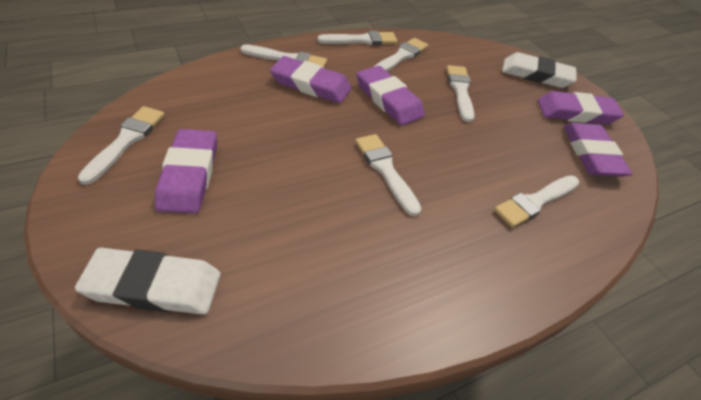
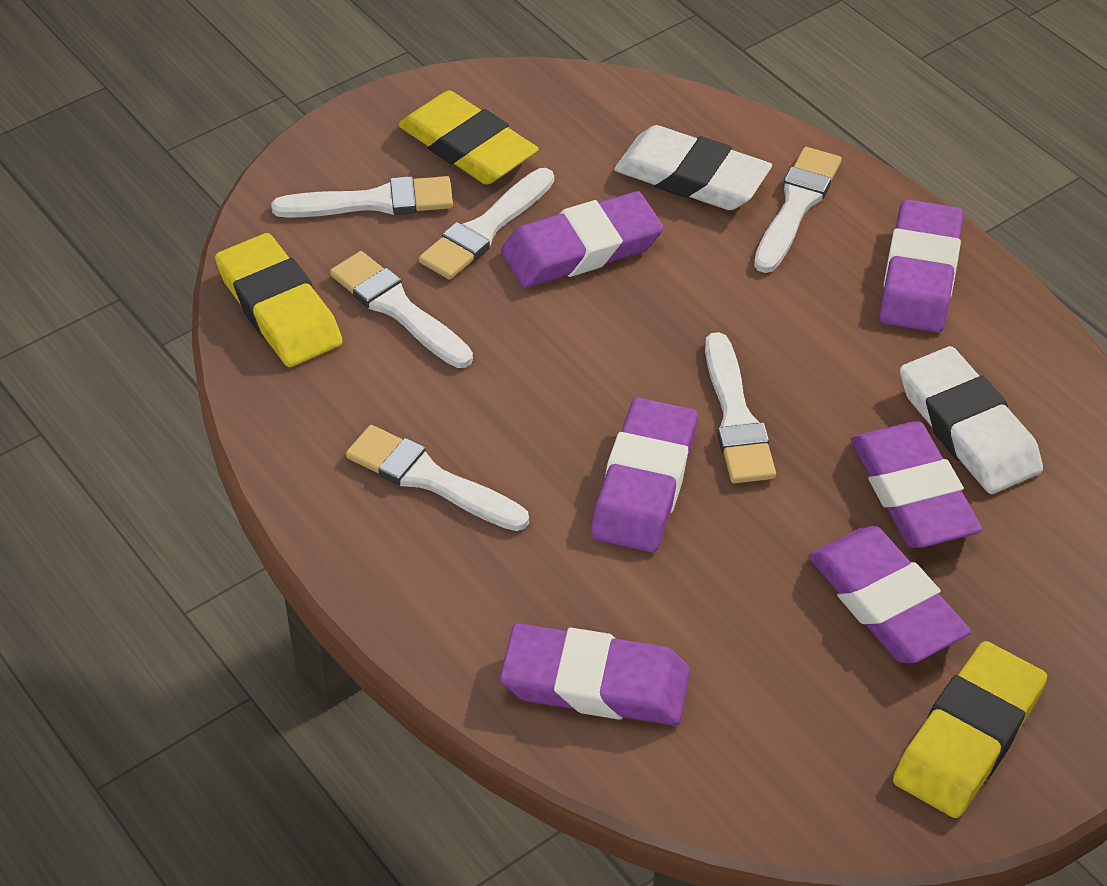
purple eraser: [155,129,217,213] [270,56,352,103] [356,66,425,125] [538,91,624,124] [563,123,633,177] = 5 -> [500,623,690,726] [501,191,664,288] [591,398,698,552] [808,526,971,663] [851,421,983,548] [880,199,963,333] = 6
white brush: [78,106,165,185] [241,44,327,68] [317,31,398,45] [356,134,421,216] [374,38,428,72] [447,65,475,122] [494,175,580,227] = 7 -> [271,176,453,218] [330,251,473,368] [346,425,529,531] [419,168,554,280] [705,332,776,483] [754,147,842,273] = 6
yellow eraser: none = 0 -> [215,233,343,367] [398,90,539,185] [893,641,1047,818] = 3

